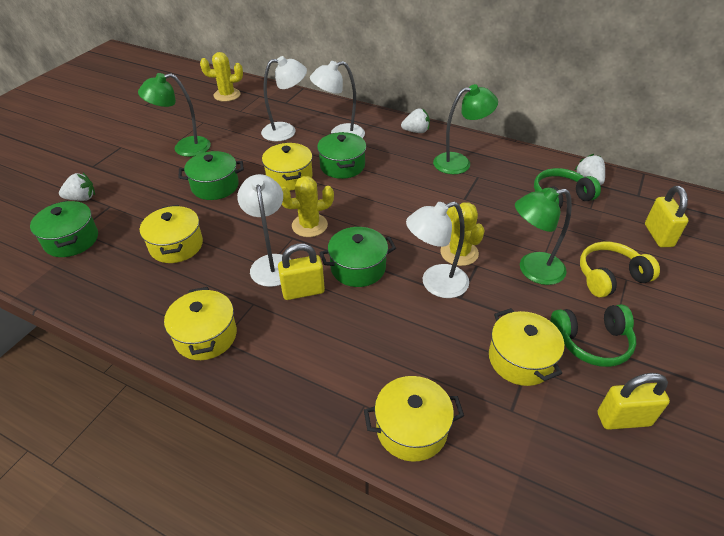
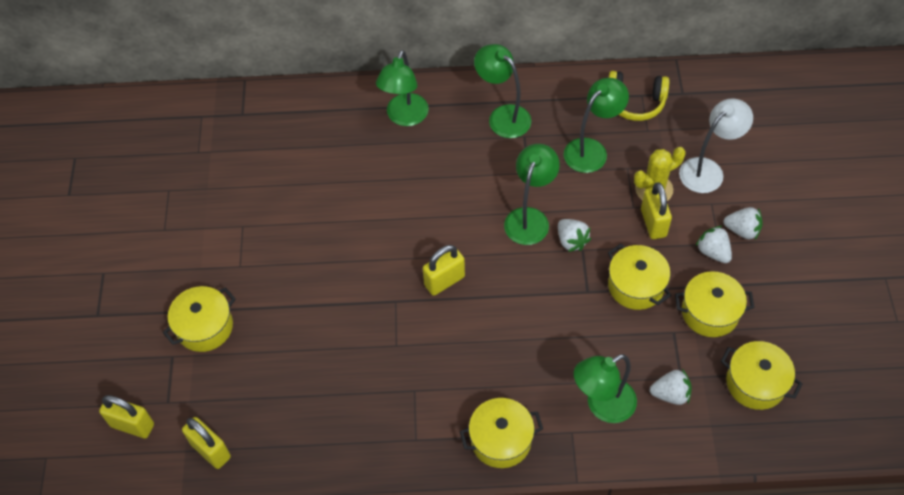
green headphones: [534,168,601,208] [551,304,636,367] = 2 -> none = 0
green lamp: [138,73,211,157] [433,84,498,174] [515,188,572,285] = 3 -> [376,50,429,126] [474,44,532,138] [504,144,560,245] [564,78,629,173] [574,354,637,423] = 5
green pot: [30,201,98,257] [179,151,244,200] [317,132,366,179] [320,227,396,287] = 4 -> none = 0
white lamp: [237,174,292,287] [261,56,307,141] [310,61,365,138] [406,202,469,298] = 4 -> [679,99,753,193] = 1
white strawberry: [59,173,95,201] [401,108,430,133] [575,154,605,185] = 3 -> [558,219,591,252] [650,369,692,405] [696,226,732,263] [724,207,763,240] = 4
yellow cactus: [200,52,243,102] [282,176,334,237] [440,202,485,266] = 3 -> [634,147,686,201] = 1
yellow padlock: [278,243,325,300] [598,373,670,430] [645,186,689,247] = 3 -> [99,395,154,439] [182,417,231,469] [423,245,465,296] [641,182,672,239] = 4

